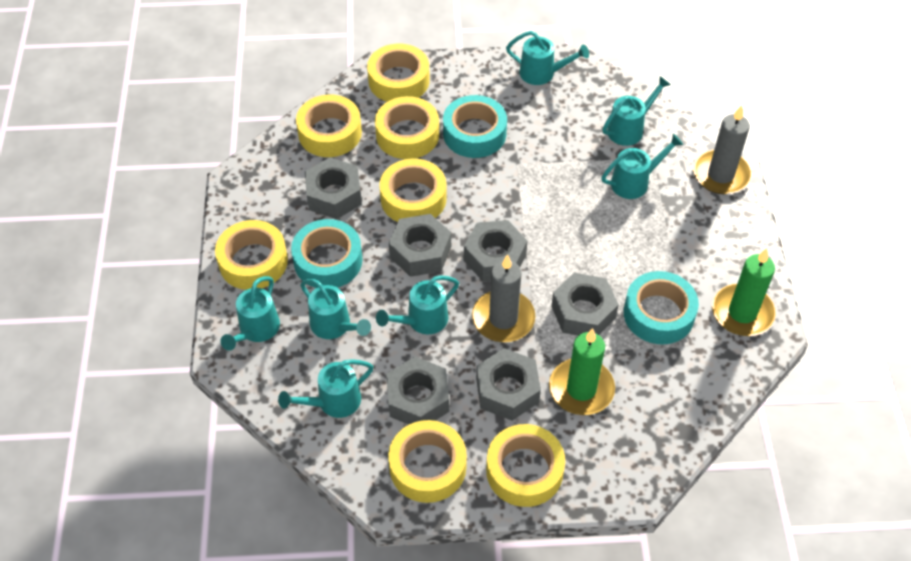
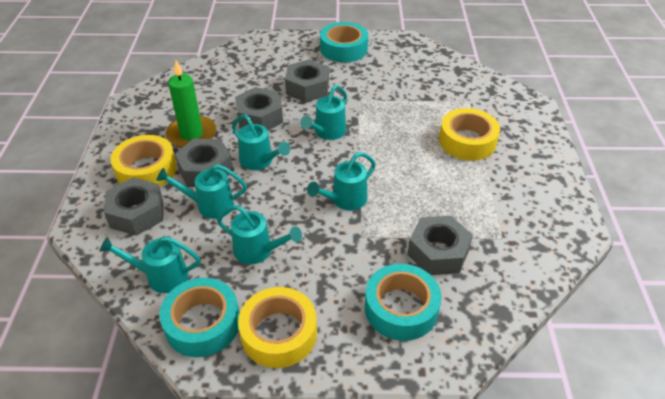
green candle: [549,328,615,415] [712,248,776,336] = 2 -> [166,60,216,148] = 1
grey candle: [472,254,536,342] [693,105,752,194] = 2 -> none = 0
grey nut: [305,157,362,219] [386,357,449,425] [389,214,451,277] [464,220,527,281] [476,348,541,421] [551,273,619,336] = 6 -> [104,177,163,236] [175,139,233,187] [235,87,283,130] [285,59,329,103] [407,216,473,275] = 5
turquoise watering can: [220,276,280,351] [278,359,374,418] [300,279,371,339] [376,275,459,334] [506,31,589,85] [601,134,683,199] [602,76,671,146] = 7 -> [99,236,201,293] [156,164,247,219] [217,205,302,264] [232,114,290,170] [300,85,347,140] [307,152,376,210] = 6
yellow tape: [215,220,288,290] [296,94,362,157] [367,44,430,102] [375,96,439,159] [379,158,447,222] [388,420,467,503] [486,424,565,507] = 7 -> [111,135,177,187] [238,287,317,368] [439,108,500,161] = 3

